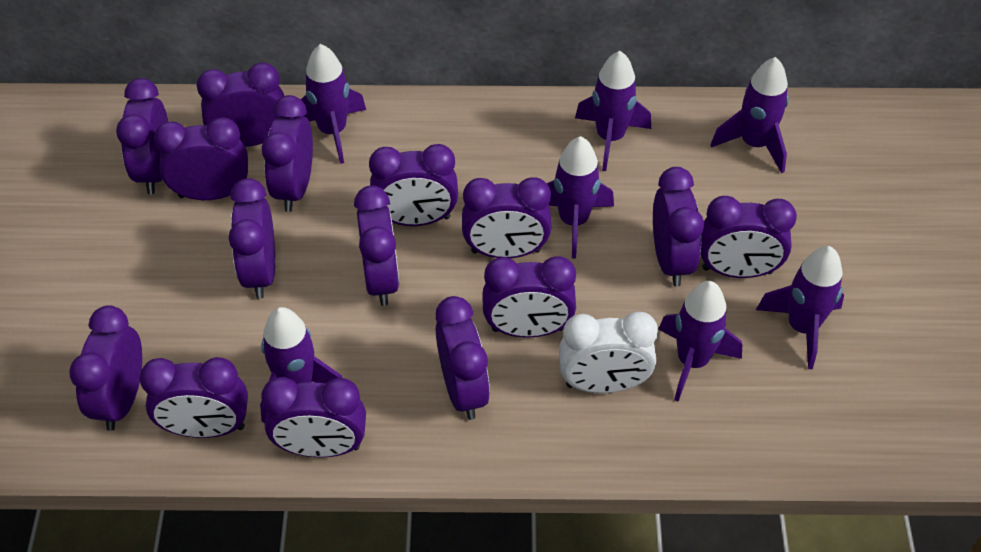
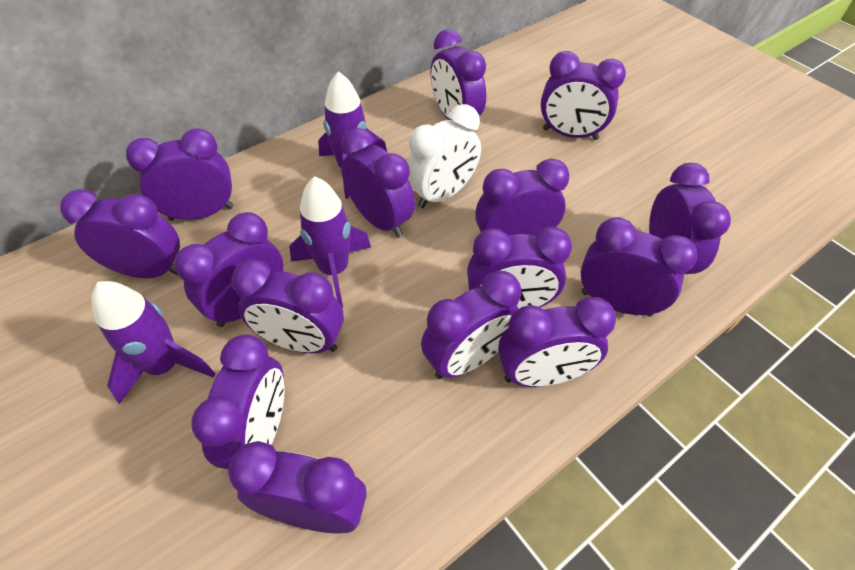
purple rocket: [260,307,342,423] [301,44,366,164] [547,136,614,259] [575,51,651,171] [659,281,742,402] [710,57,789,173] [756,246,844,369] = 7 -> [92,281,215,404] [289,176,371,308] [318,71,387,199] = 3

